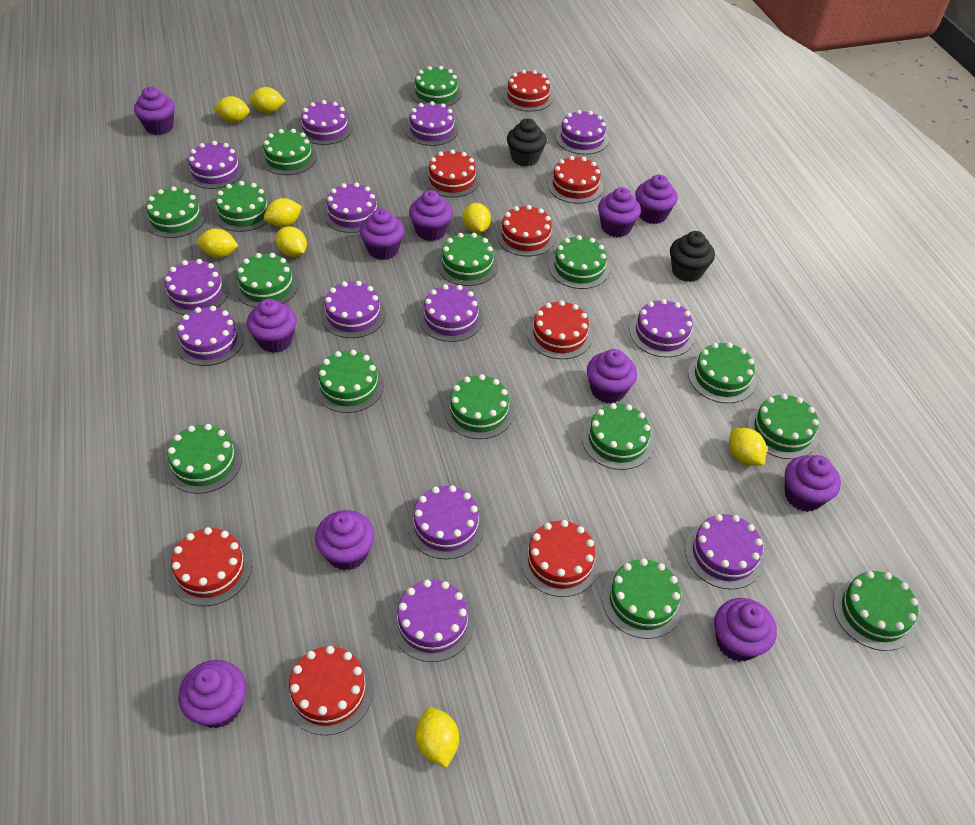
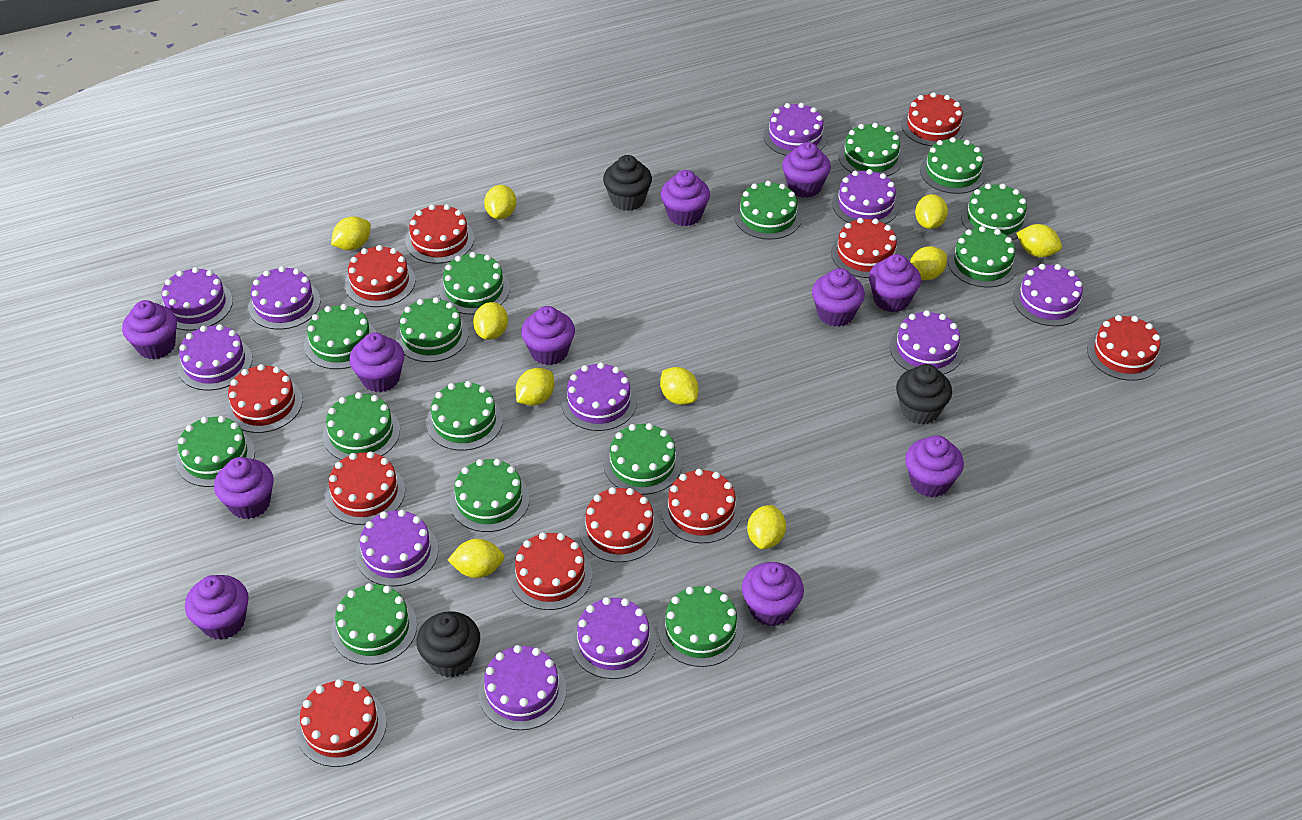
black cupcake: [507,118,547,167] [670,231,715,282] = 2 -> [416,611,480,678] [603,155,652,211] [896,364,952,425] = 3
purple cake: [163,259,229,315] [175,306,244,366] [187,141,244,189] [299,100,352,145] [321,281,386,338] [323,182,381,233] [391,580,475,662] [405,101,458,146] [407,485,485,559] [419,284,483,342] [556,110,609,155] [630,299,695,357] [685,514,764,589] = 13 -> [161,267,233,331] [177,324,252,390] [248,266,320,330] [356,510,438,586] [478,645,567,730] [561,362,637,431] [571,597,657,679] [763,103,828,156] [832,169,899,224] [890,310,964,374] [1013,264,1085,326] = 11
red cake: [169,527,252,606] [285,646,373,735] [424,149,480,198] [496,205,555,256] [503,70,553,112] [521,520,600,597] [527,300,592,359] [548,156,603,204] = 8 -> [226,364,302,433] [296,679,387,767] [325,451,405,525] [344,245,416,307] [406,204,474,264] [509,532,592,610] [579,487,660,562] [661,469,742,543] [831,218,900,278] [901,92,966,146] [1087,315,1162,381] = 11
yellow lemon: [197,229,238,258] [214,96,250,123] [249,87,285,113] [264,198,302,227] [276,226,307,257] [415,707,459,768] [463,203,491,233] [729,428,767,466] = 8 -> [331,216,371,250] [448,539,505,578] [473,302,508,340] [484,185,516,219] [516,368,554,406] [660,367,699,405] [747,505,786,549] [910,246,947,280] [915,194,948,229] [1016,224,1062,257] = 10

